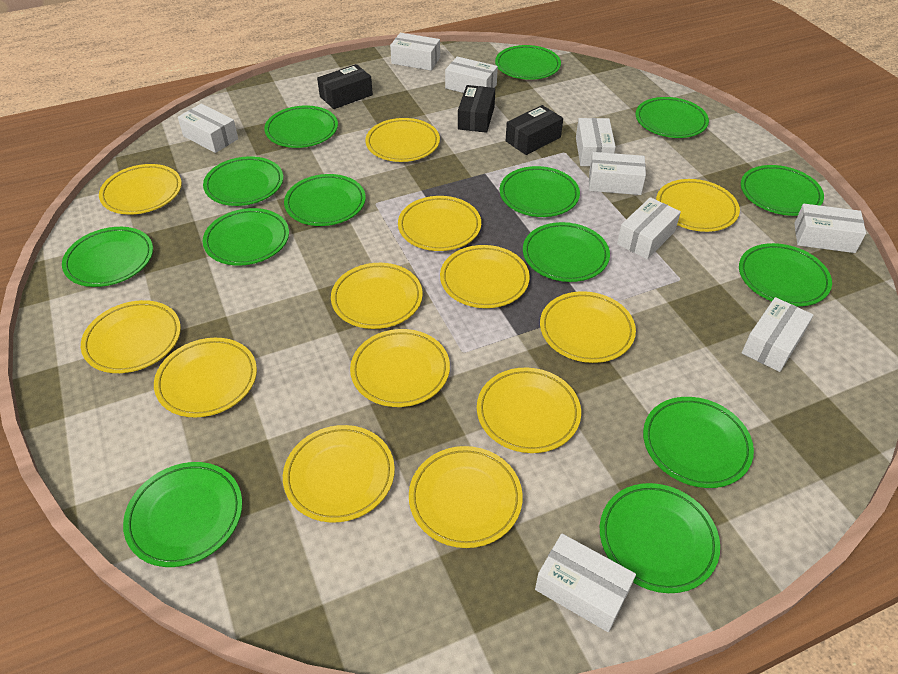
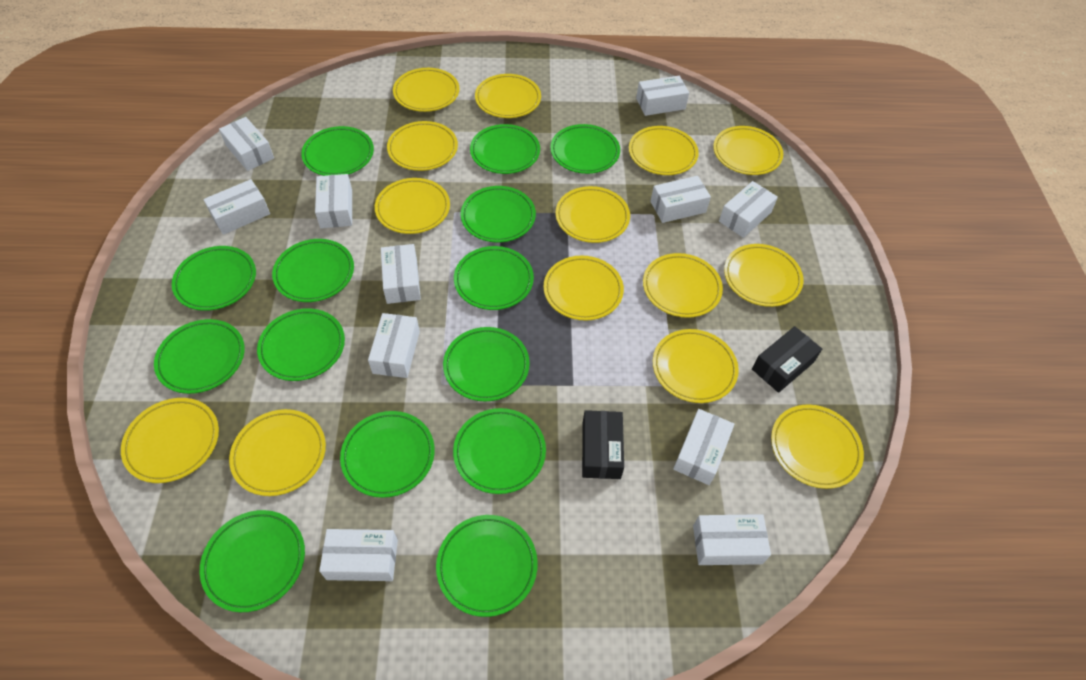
black box: [317,64,373,109] [458,85,495,133] [506,105,563,155] = 3 -> [582,410,624,479] [752,326,822,393] = 2
white box: [178,104,238,153] [390,33,440,71] [445,57,498,93] [535,534,636,632] [576,118,616,166] [589,152,646,195] [617,197,681,259] [742,297,814,372] [794,204,866,253] = 9 -> [203,179,270,235] [219,117,274,171] [315,174,352,228] [319,529,398,581] [368,313,420,378] [381,244,421,304] [636,76,689,116] [650,176,711,223] [673,409,735,485] [693,514,771,565] [719,181,778,238] = 11
yellow plate: [81,300,181,373] [99,164,182,215] [154,338,257,418] [283,425,395,522] [331,263,423,329] [350,329,450,407] [365,118,440,162] [398,196,481,251] [409,446,523,548] [440,245,530,308] [477,368,581,453] [540,291,636,363] [656,179,740,232] = 13 -> [121,398,219,483] [229,409,326,496] [375,178,450,234] [387,121,458,171] [393,68,459,112] [475,74,541,118] [543,256,624,321] [555,186,630,243] [629,126,699,175] [643,253,723,318] [653,329,739,403] [713,126,783,175] [724,244,804,307] [771,404,864,489] = 14

